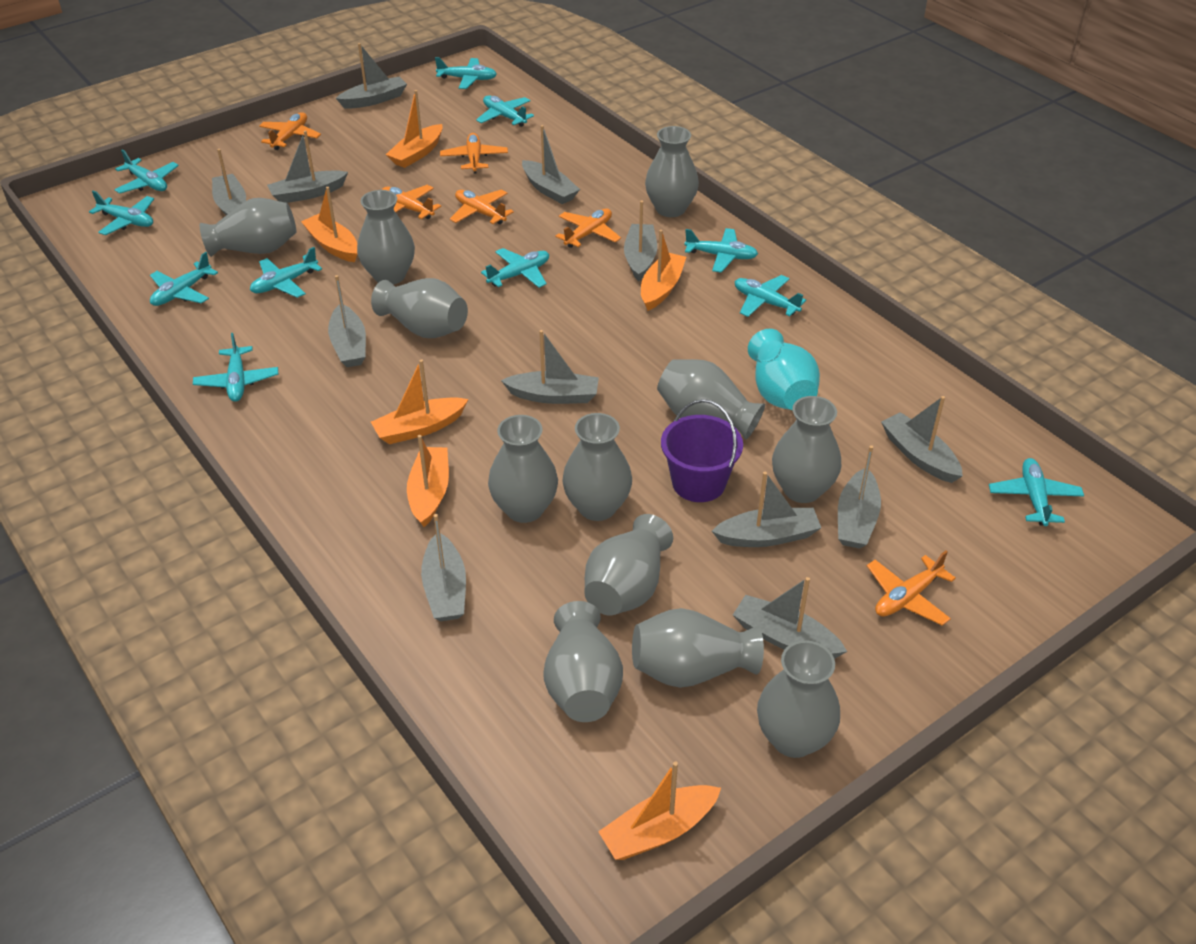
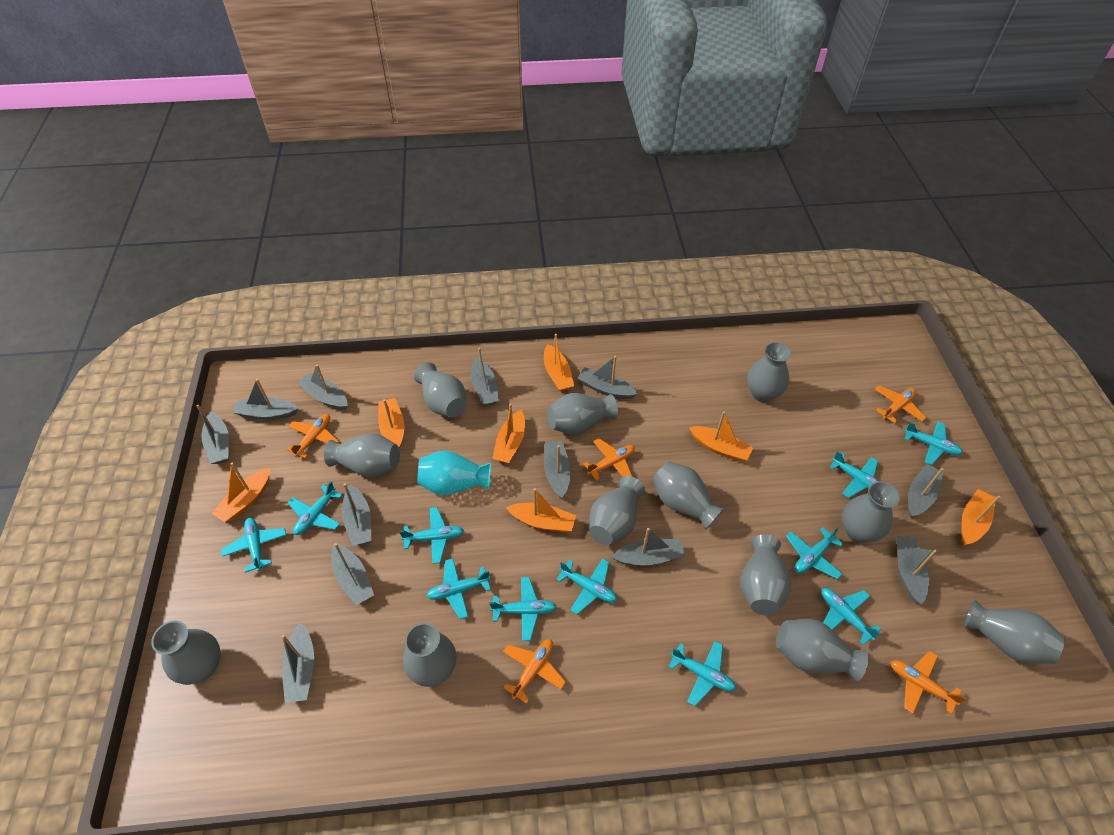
orange boat: [301,187,357,262] [371,359,469,444] [386,90,443,168] [407,435,449,527] [598,761,721,860] [641,230,686,311] = 6 -> [212,463,270,522] [378,398,405,448] [492,404,525,463] [506,488,576,532] [544,334,574,391] [689,411,753,462] [961,489,1000,545] = 7
orange plane: [259,112,321,150] [382,185,441,219] [440,133,508,173] [450,190,514,224] [555,208,621,248] [867,551,956,626] = 6 -> [286,414,339,458] [503,639,566,704] [583,438,635,481] [875,385,926,423] [891,651,967,714] = 5
purple bucket: [661,399,743,502] = 1 -> none = 0

